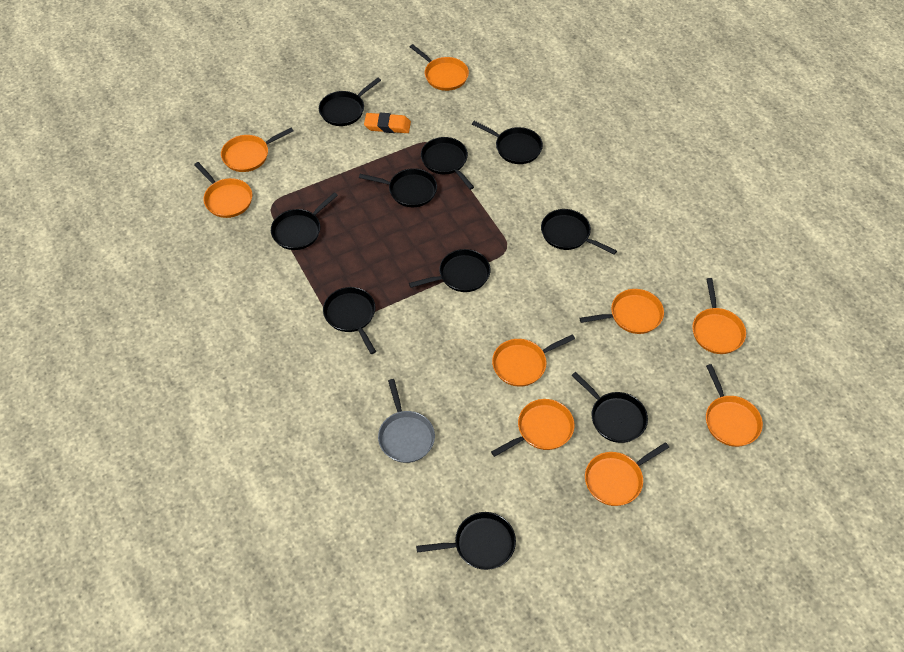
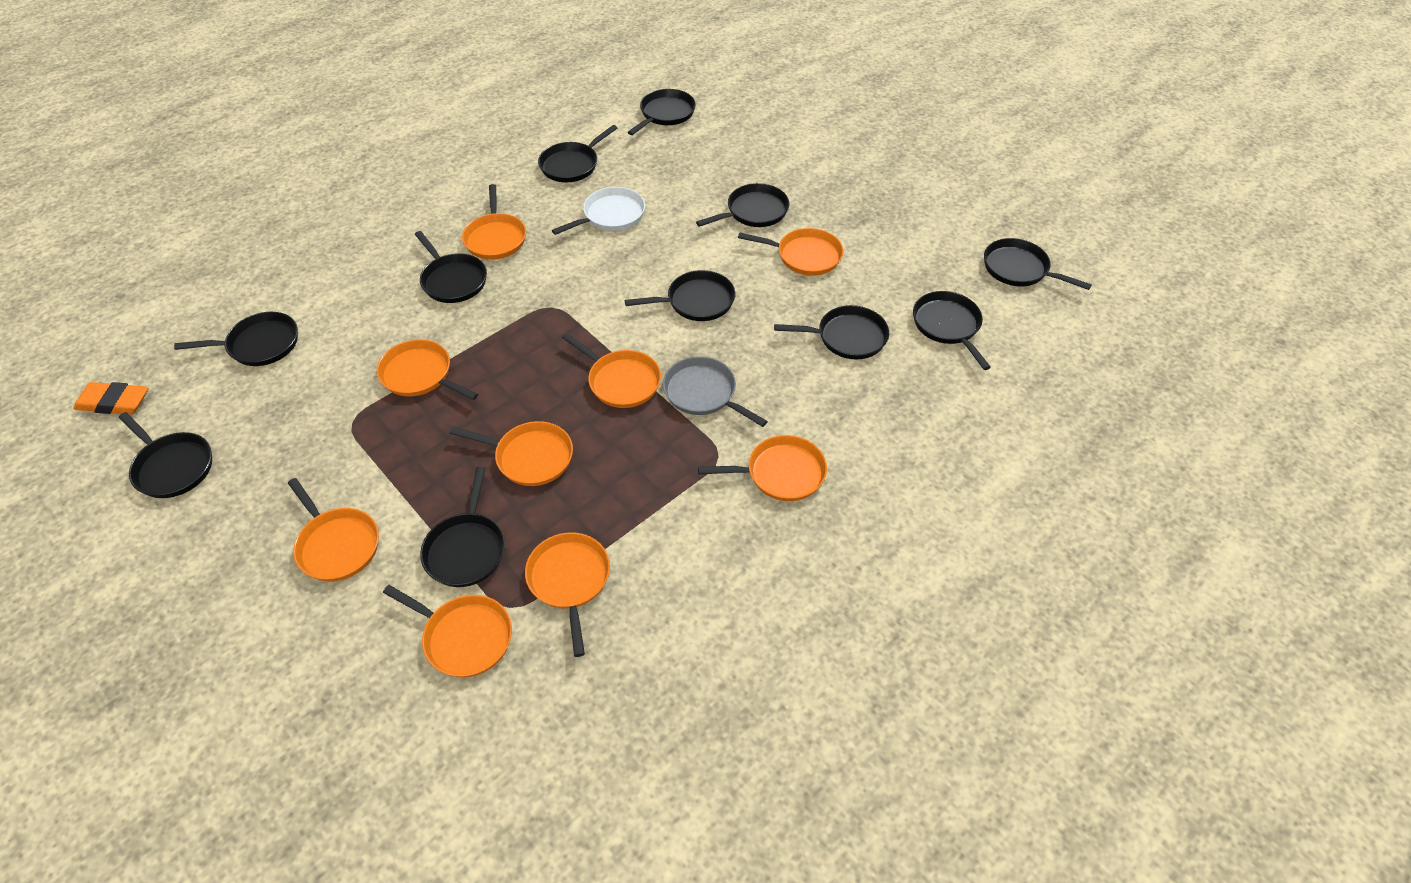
black pan: [271,192,338,250] [319,78,381,126] [323,287,376,354] [359,168,437,207] [409,249,491,292] [416,512,516,570] [421,137,474,190] [472,121,543,164] [541,209,617,255] [571,372,648,443] = 10 -> [119,412,212,498] [174,312,298,366] [415,231,487,303] [420,467,505,587] [538,125,617,182] [625,270,735,321] [627,89,696,135] [696,183,789,227] [774,305,889,359] [913,291,991,370] [984,238,1092,290] = 11
white pan: none = 0 -> [552,187,645,235] = 1

